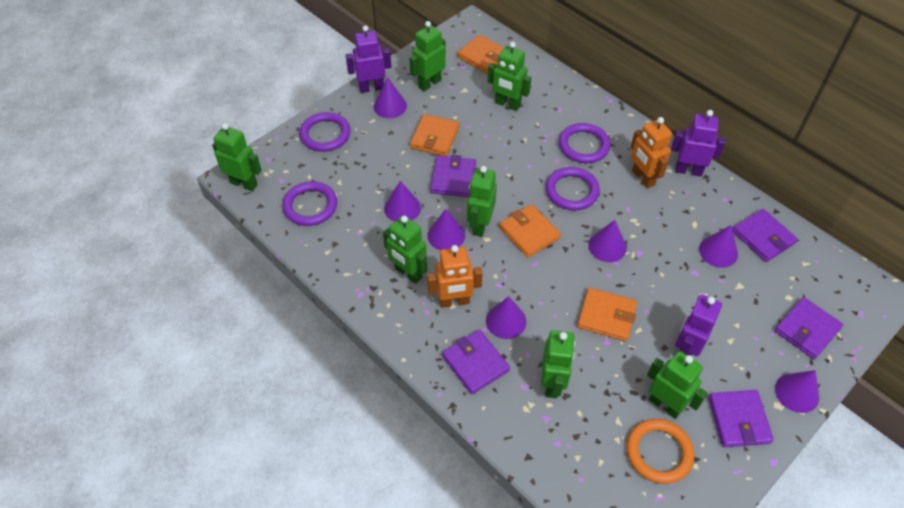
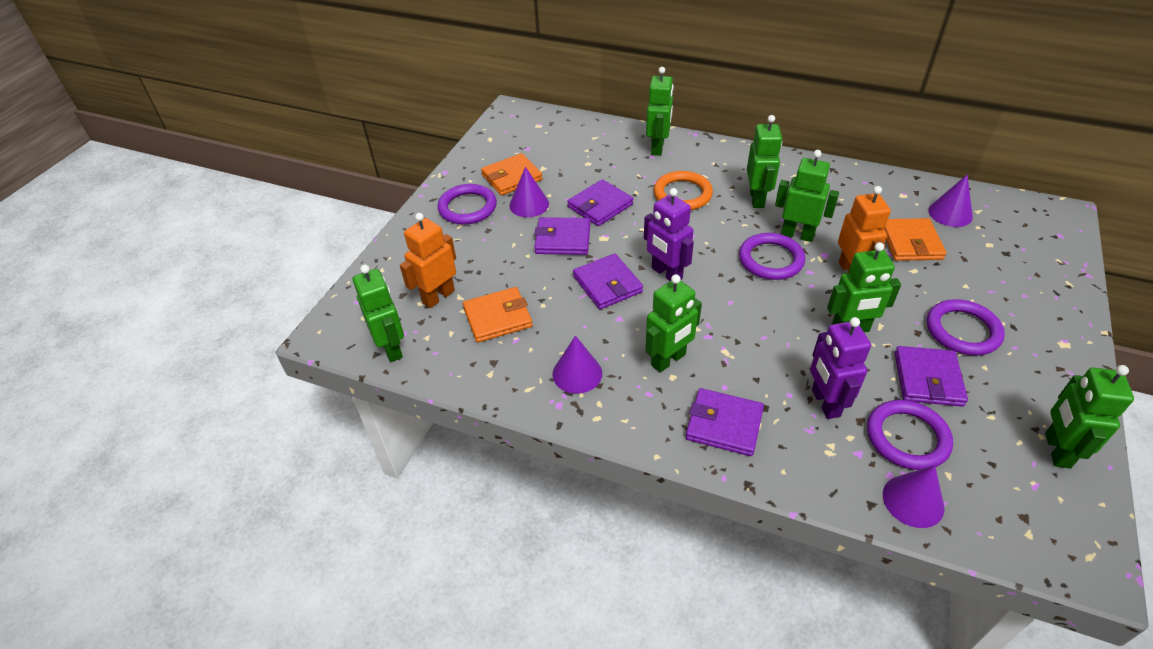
orange wallet: [410,114,459,156] [458,35,504,74] [499,204,561,258] [577,288,637,341] = 4 -> [463,287,533,343] [481,153,543,196] [883,218,946,261] = 3
purple cone: [374,78,407,118] [384,181,421,222] [427,209,465,250] [486,296,527,339] [588,220,627,262] [699,225,738,268] [775,370,819,413] = 7 -> [509,167,549,217] [552,335,602,394] [883,465,944,528] [928,174,973,227] = 4
purple robot: [346,25,392,93] [671,110,725,177] [675,294,722,356] = 3 -> [644,188,694,281] [810,317,871,419] = 2

